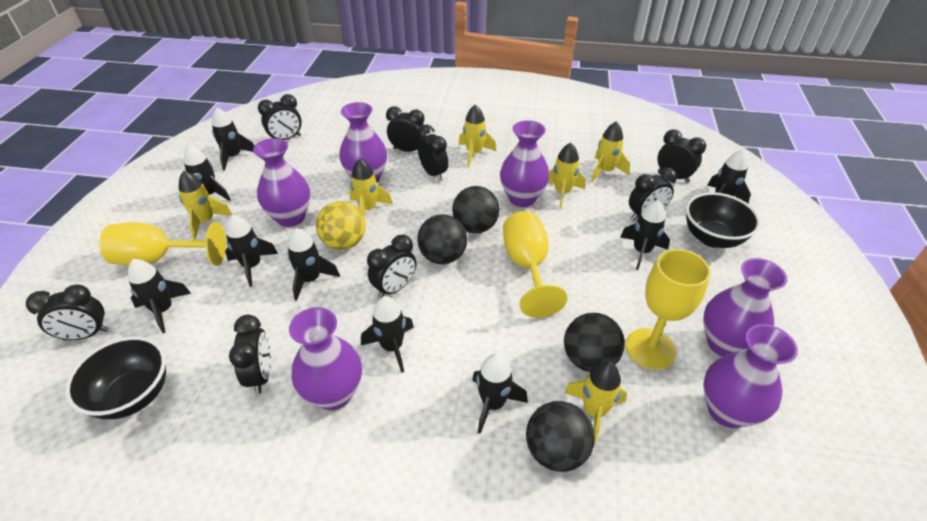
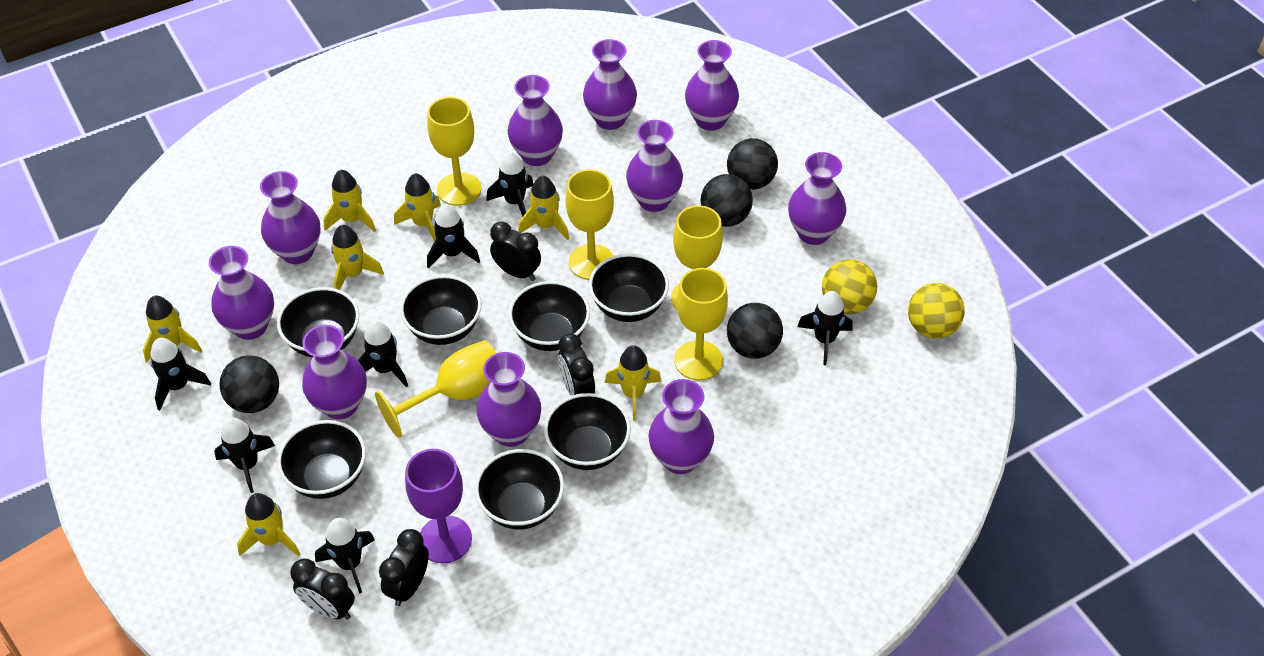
black bowl: [65,336,166,419] [686,192,760,248] = 2 -> [277,287,359,357] [277,420,366,499] [400,275,481,345] [475,449,564,530] [509,281,590,351] [544,393,631,470] [589,254,669,322] = 7
black clock: [26,285,109,340] [229,315,271,394] [258,94,302,140] [367,235,416,298] [386,106,426,152] [417,125,448,181] [629,168,677,221] [658,129,706,183] = 8 -> [290,558,355,620] [379,529,429,606] [490,222,541,281] [558,333,595,396] = 4
black rocket: [128,259,191,333] [184,145,231,201] [212,108,254,171] [225,214,278,287] [287,228,340,301] [361,296,414,373] [472,354,528,434] [620,200,670,270] [707,149,751,204] = 9 -> [150,338,211,410] [214,418,275,493] [315,518,375,594] [358,321,408,387] [427,204,480,269] [486,152,533,216] [797,291,853,365] = 7
purple goblet: none = 0 -> [405,449,472,563] = 1
purple vase: [253,138,310,227] [289,307,362,410] [339,102,387,183] [500,120,550,207] [703,258,787,357] [703,324,798,428] = 6 -> [209,246,274,340] [260,171,320,264] [302,325,367,419] [477,352,541,447] [507,75,563,166] [583,39,637,130] [626,120,683,212] [648,379,714,474] [685,40,739,131] [788,152,846,245] = 10
yellow ball: [316,201,366,250] = 1 -> [822,259,877,314] [908,283,965,339] = 2
yellow goblet: [99,222,226,266] [503,211,567,318] [626,249,711,370] = 3 -> [375,340,496,438] [427,97,481,206] [565,169,614,280] [671,205,723,310] [674,268,728,380] = 5
yellow rocket: [179,171,232,240] [349,159,393,216] [459,104,496,167] [548,142,586,209] [564,361,627,444] [591,121,630,182] = 6 -> [143,296,202,362] [237,493,300,557] [323,170,376,232] [331,225,384,290] [394,173,441,242] [518,176,569,240] [605,345,661,421] = 7

